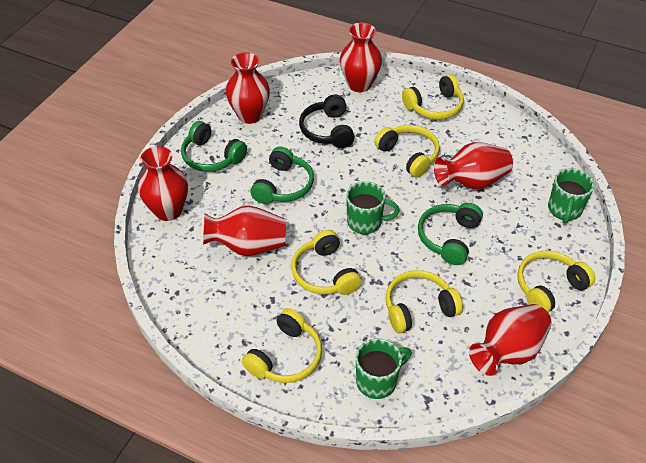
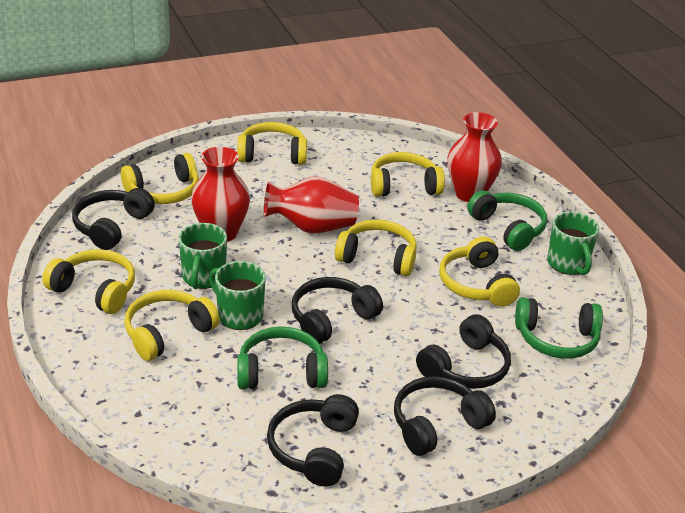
black headphones: [299,95,355,148] = 1 -> [72,188,155,250] [267,394,359,487] [292,277,383,344] [394,376,496,456] [416,314,511,389] = 5
red vase: [138,146,188,221] [203,205,286,256] [226,52,270,124] [340,23,382,92] [434,142,513,189] [469,304,552,376] = 6 -> [191,147,250,242] [264,176,359,233] [447,112,502,202] = 3
yellow headphones: [242,308,322,383] [291,230,362,295] [374,125,440,178] [386,270,463,333] [402,74,464,120] [517,251,595,312] = 6 -> [42,249,135,314] [121,153,199,204] [124,290,220,361] [237,122,307,165] [335,220,417,276] [371,152,445,197] [439,237,520,307] = 7

